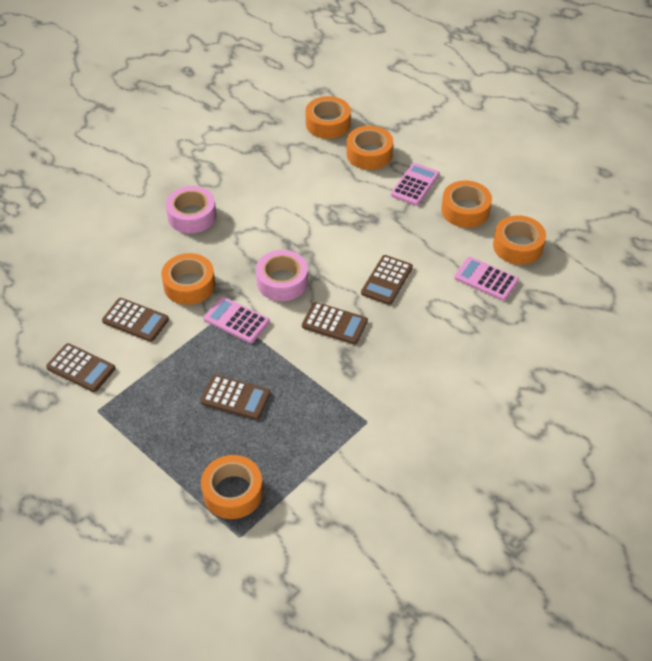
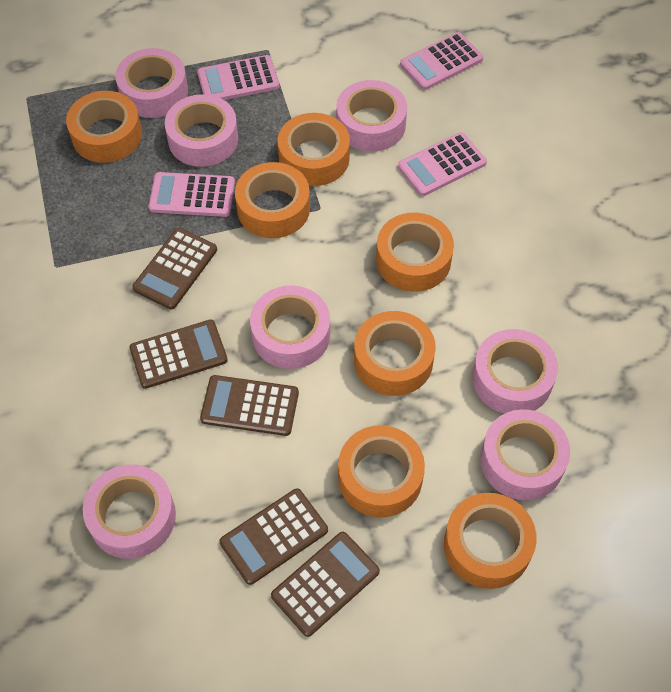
orange tape: [161,253,215,305] [201,455,263,519] [306,96,351,139] [347,126,393,170] [441,181,492,228] [493,215,546,265] = 6 -> [66,91,142,163] [235,162,310,238] [278,113,350,186] [338,425,425,517] [354,311,436,396] [376,213,454,292] [444,493,537,589] = 7
pink calculator: [204,297,270,343] [391,163,440,206] [454,257,519,301] = 3 -> [148,172,235,217] [197,55,279,100] [398,132,487,196] [400,32,483,90] = 4
pink tape: [166,186,216,233] [256,250,308,301] = 2 -> [83,465,176,559] [115,48,188,118] [165,94,238,167] [250,285,330,369] [336,80,407,152] [472,329,558,414] [480,409,570,500] = 7

